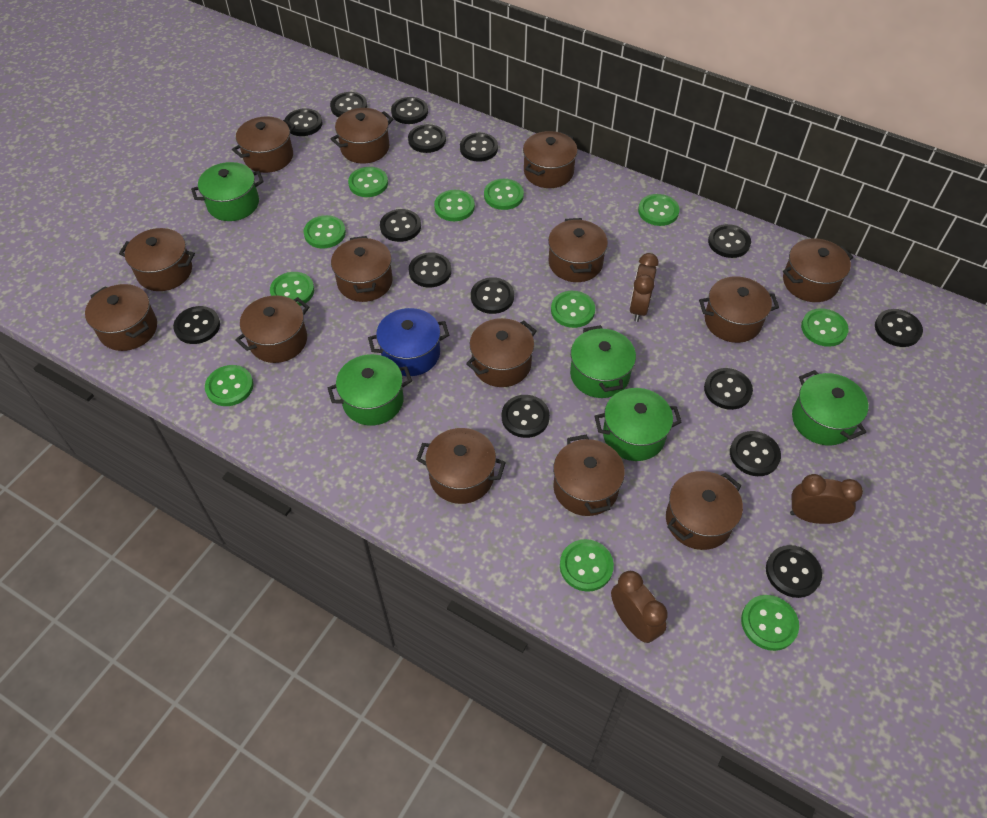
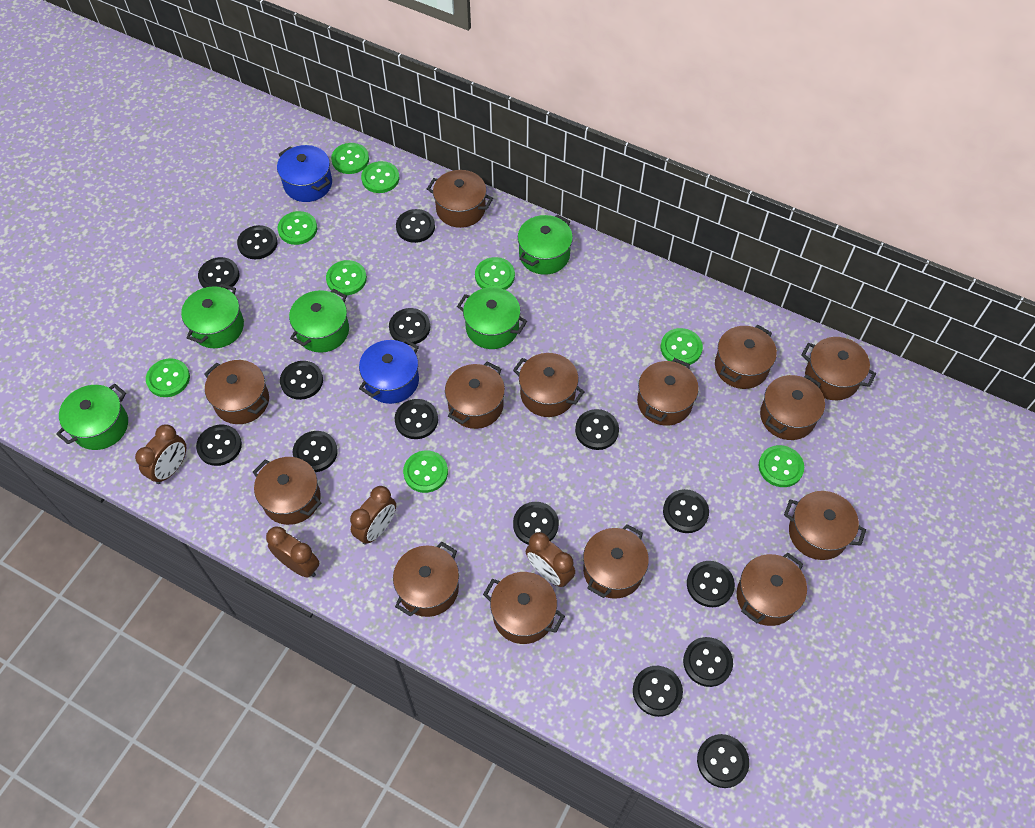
blue pot: [368,308,449,376] = 1 -> [277,145,332,202] [359,339,419,404] = 2
brown clock: [611,571,668,643] [629,253,659,322] [790,474,863,524] = 3 -> [135,424,186,484] [266,526,319,578] [350,486,396,545] [526,532,575,587] = 4
green button: [205,365,254,406] [270,272,314,306] [304,215,346,248] [348,167,388,197] [434,190,475,221] [484,179,524,210] [551,291,595,328] [560,539,614,592] [638,194,680,226] [741,595,799,651] [801,308,849,347] = 11 -> [146,358,190,397] [278,211,317,245] [326,260,367,295] [331,143,369,174] [361,161,399,193] [403,450,448,493] [475,257,515,290] [660,328,703,365] [759,445,804,487] = 9

